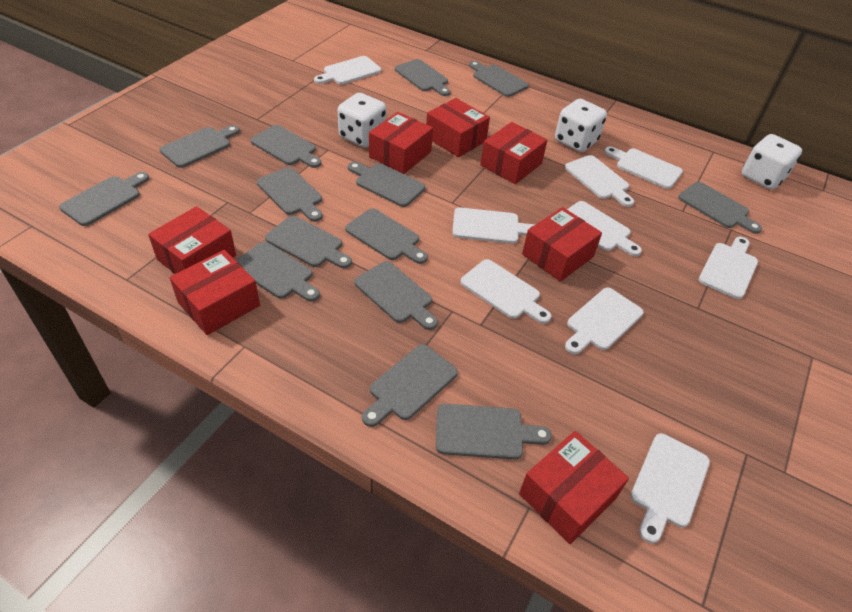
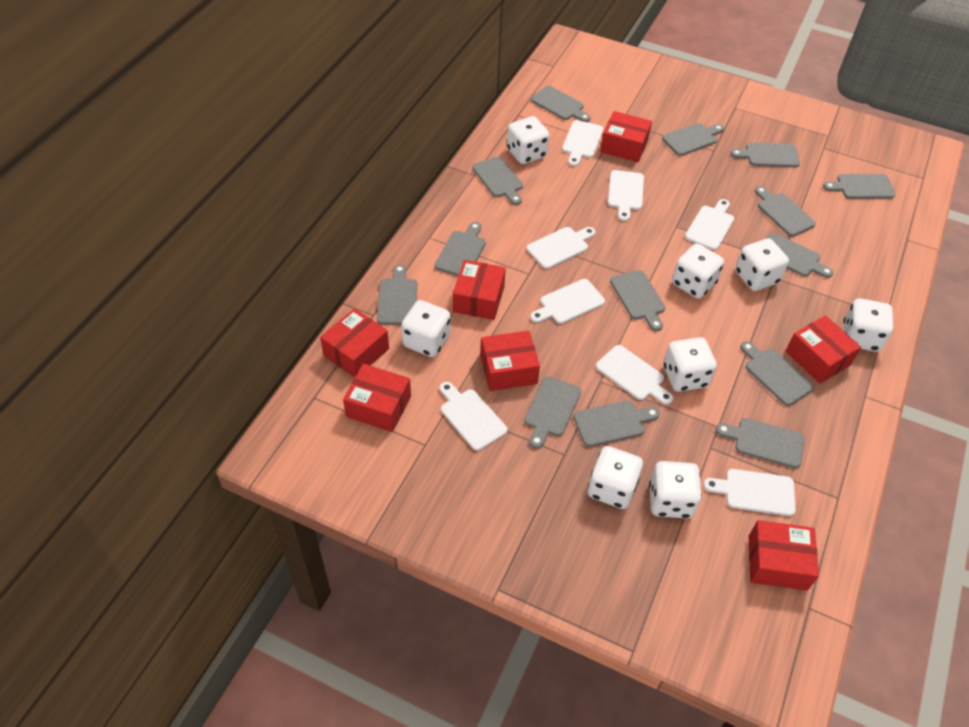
white cutting board: [314,56,381,84] [452,207,535,244] [460,259,551,324] [565,155,634,207] [565,288,644,354] [567,201,642,256] [604,146,683,189] [631,433,710,543] [698,237,758,299] = 9 -> [440,382,507,451] [527,227,596,269] [530,279,605,324] [562,120,604,166] [596,345,673,405] [608,170,644,221] [685,199,734,250] [703,469,796,516] = 8
white dice: [338,93,386,148] [555,99,607,152] [742,134,802,190] = 3 -> [401,300,451,357] [507,116,549,164] [588,446,643,509] [649,461,702,519] [664,337,717,392] [672,244,724,299] [735,238,789,291] [843,298,893,352] = 8

